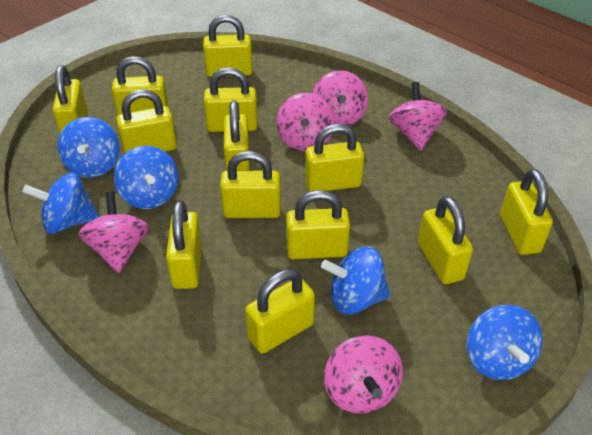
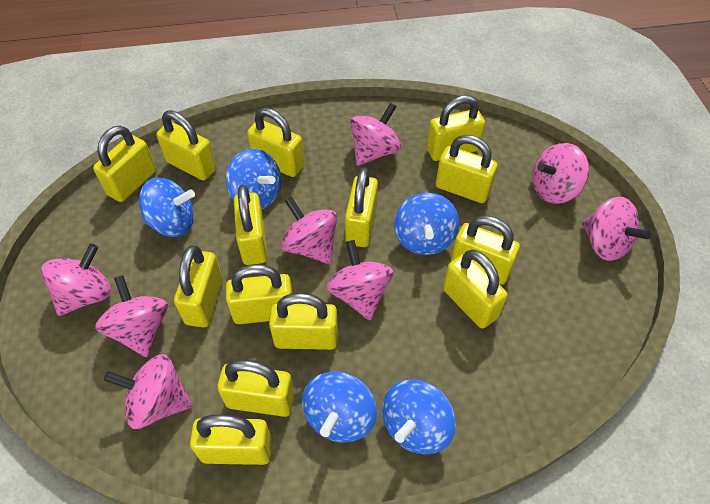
pink spinning top: [79,191,149,273] [276,93,335,151] [313,70,368,126] [324,336,403,414] [389,82,447,151] = 5 -> [41,244,111,316] [95,275,168,357] [104,354,193,429] [281,197,337,264] [326,240,393,320] [350,103,401,166] [532,143,589,204] [582,196,651,261] = 8
yellow padlock: [53,65,88,133] [112,56,169,116] [116,89,177,154] [166,200,202,289] [203,15,253,77] [204,67,258,132] [220,151,281,218] [224,101,250,171] [245,269,315,354] [286,190,350,259] [305,124,364,192] [418,196,473,284] [500,169,553,255] = 13 -> [93,126,156,202] [156,110,216,180] [174,245,223,327] [190,414,272,465] [217,360,295,417] [226,264,293,324] [234,185,267,265] [247,108,304,177] [269,293,338,350] [345,167,378,247] [427,95,485,161] [436,135,498,203] [443,250,508,329] [451,215,520,284] = 14

